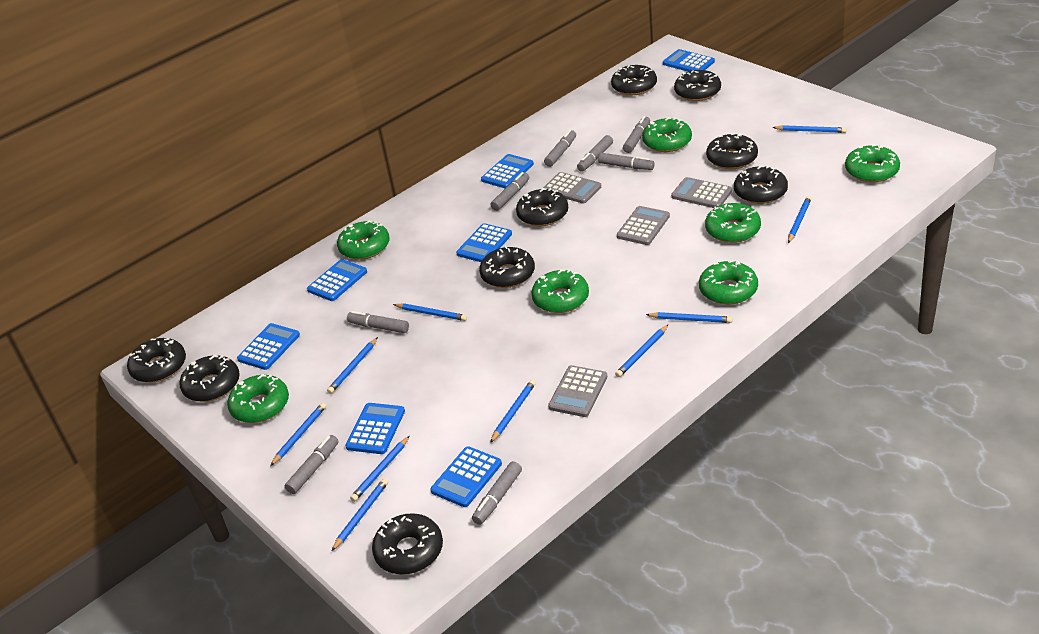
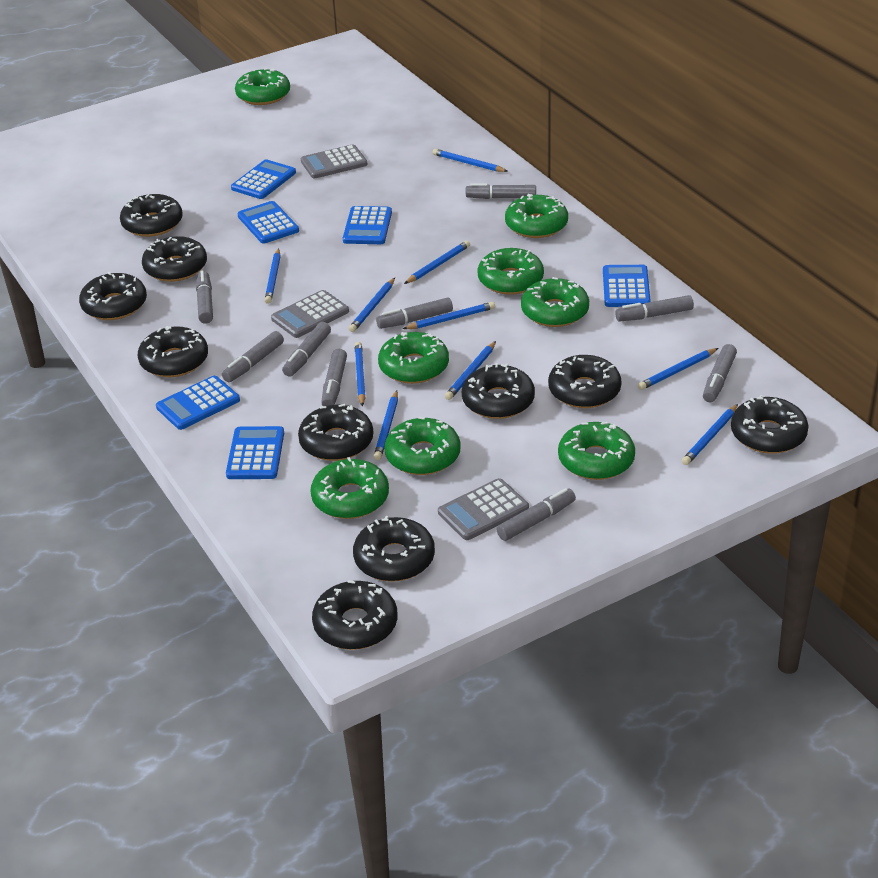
black donut: [127,338,186,383] [179,355,240,402] [372,513,443,575] [479,246,535,288] [516,188,568,226] [611,65,657,95] [674,70,721,101] [706,133,758,169] [734,165,788,204] = 9 -> [79,272,147,320] [120,194,183,237] [138,326,208,377] [142,236,207,282] [298,404,373,461] [312,580,398,650] [353,516,435,582] [462,363,535,419] [548,355,622,408] [731,395,808,454] = 10
blue calculator: [237,323,300,370] [307,259,367,301] [345,403,405,454] [431,446,502,507] [456,223,512,262] [481,154,534,188] [663,49,715,72] = 7 -> [156,376,240,430] [226,426,284,479] [231,159,296,199] [237,201,299,243] [343,206,392,244] [603,265,651,307] = 6
green donut: [227,374,289,423] [337,220,390,260] [531,269,589,313] [642,117,692,152] [699,260,758,305] [705,203,761,243] [845,144,900,182] = 7 -> [235,68,290,105] [310,457,389,519] [378,332,449,384] [384,417,461,475] [477,248,544,295] [505,194,568,238] [521,277,589,327] [558,422,635,480] = 8
grey calculator: [543,172,601,204] [548,365,607,417] [617,206,670,245] [671,177,732,208] = 4 -> [271,290,349,338] [301,144,368,178] [438,478,529,540] = 3
grey marker: [285,435,339,494] [347,311,409,333] [472,461,522,525] [491,172,529,211] [544,130,576,167] [577,135,613,172] [598,153,655,170] [623,116,650,153] = 8 -> [196,271,213,324] [222,331,284,382] [282,322,331,377] [321,349,347,406] [376,298,453,329] [466,183,536,199] [496,488,576,541] [615,295,694,321] [703,344,737,402] = 9

